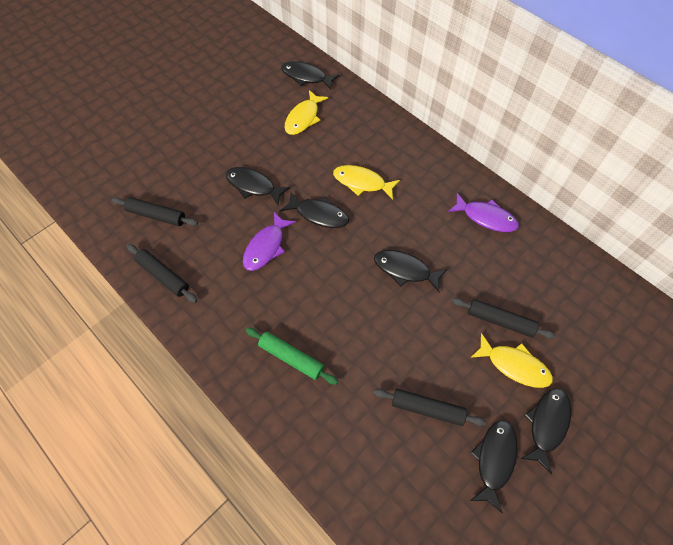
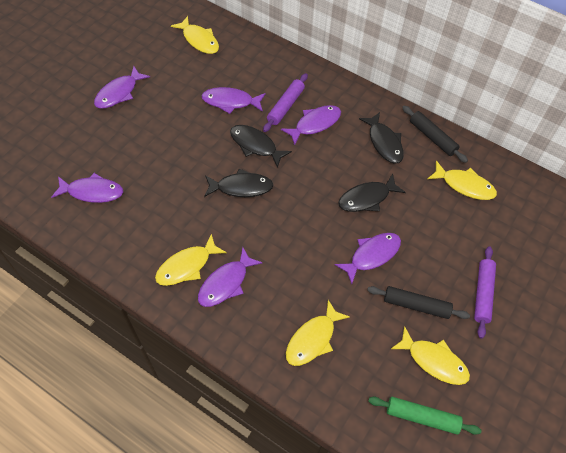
black fish: [225,167,290,205] [280,192,349,228] [281,61,340,90] [374,250,447,292] [470,420,518,514] [521,388,571,474] = 6 -> [204,168,273,197] [230,125,292,168] [338,174,406,212] [359,112,404,163] = 4
black rolling pin: [112,197,198,226] [127,244,197,303] [373,389,486,426] [452,298,556,339] = 4 -> [367,286,470,319] [402,106,468,163] = 2
purple fish: [243,212,296,271] [448,193,519,232] = 2 -> [51,173,123,203] [94,66,150,109] [198,247,263,307] [201,87,266,114] [281,105,341,145] [335,233,401,284] = 6
purple rolling pin: none = 0 -> [263,73,308,132] [474,246,496,339] = 2
yellow fish: [285,90,328,135] [333,165,400,200] [470,333,553,388] = 3 -> [155,234,227,286] [171,16,219,54] [286,300,350,366] [391,326,470,385] [428,161,497,200] = 5

